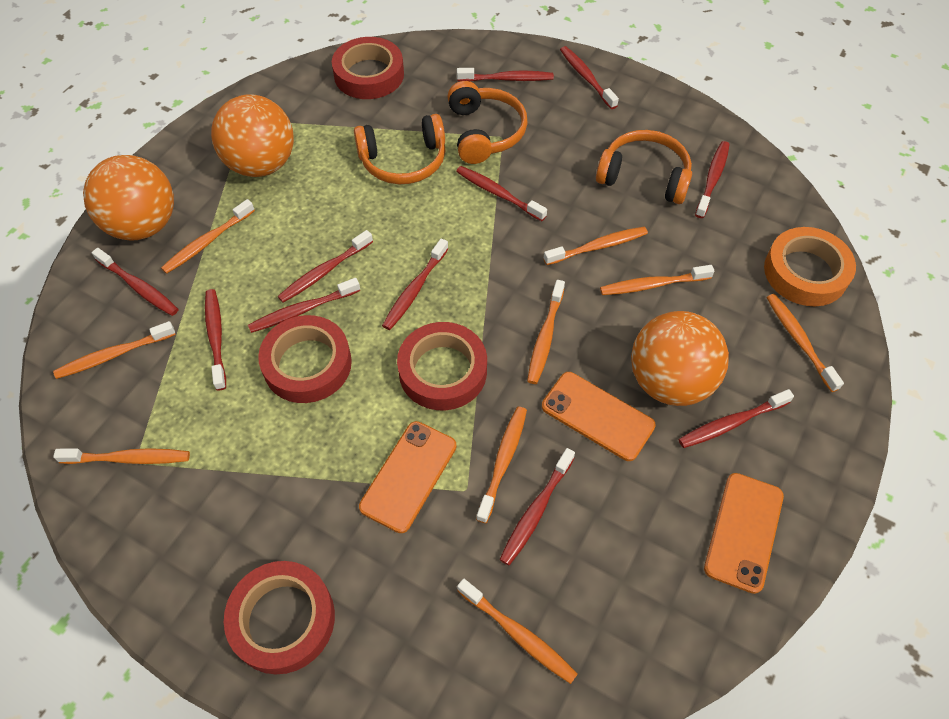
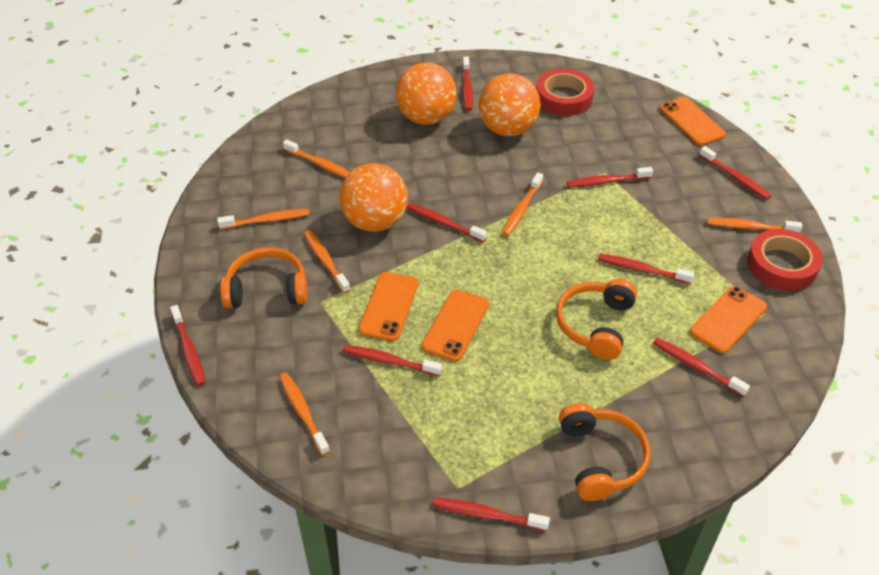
orange phone: [359,421,457,533] [542,372,656,461] [704,473,784,594] = 3 -> [359,272,419,341] [422,289,489,362] [660,97,726,146] [690,286,767,353] = 4
orange tape: [764,227,856,306] = 1 -> none = 0
orange toothbrush: [53,321,176,379] [53,448,190,464] [161,199,255,274] [457,579,578,684] [476,407,527,523] [527,280,565,384] [544,227,648,265] [600,265,714,295] [766,294,844,392] = 9 -> [217,209,310,229] [279,373,330,456] [283,139,350,178] [304,230,350,293] [502,173,543,236] [707,218,802,233] = 6
red tape: [224,561,335,674] [258,315,352,403] [332,37,404,99] [397,322,487,410] = 4 -> [536,69,595,116] [747,229,823,291] = 2
red toothbrush: [92,248,179,316] [205,289,226,391] [248,278,360,333] [277,230,373,303] [382,238,449,330] [456,166,547,221] [457,68,554,81] [500,448,575,566] [560,46,619,109] [679,389,794,448] [695,141,730,218] = 11 -> [170,305,206,386] [342,345,442,376] [407,203,487,242] [433,497,550,531] [462,57,473,111] [567,167,653,187] [598,254,694,284] [653,338,750,397] [699,146,771,200] = 9

